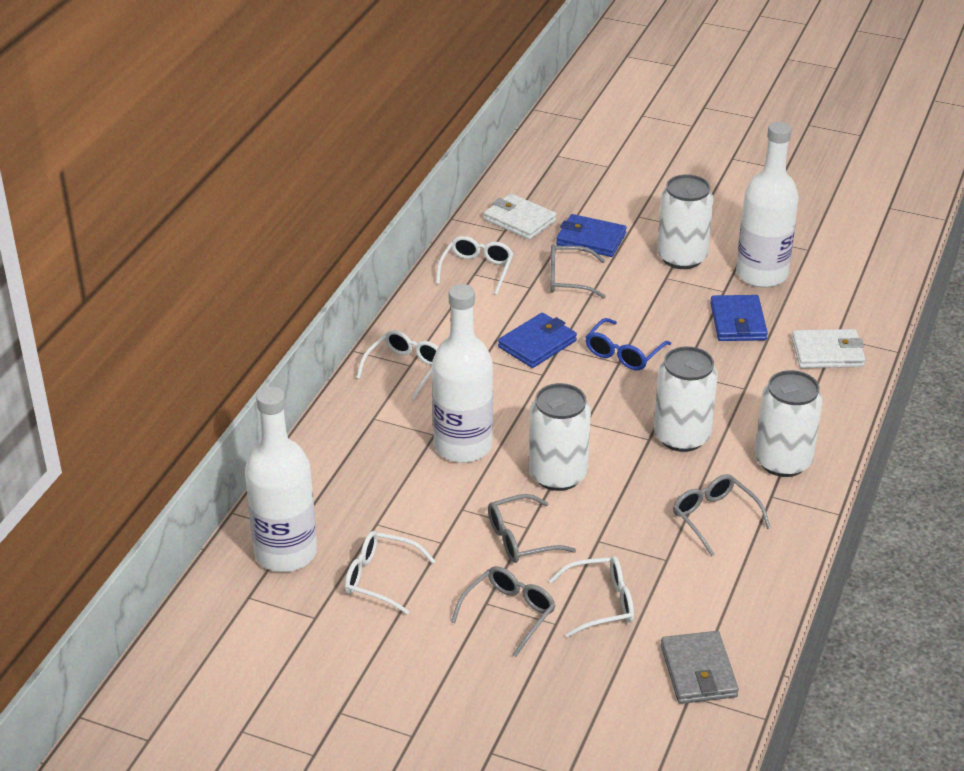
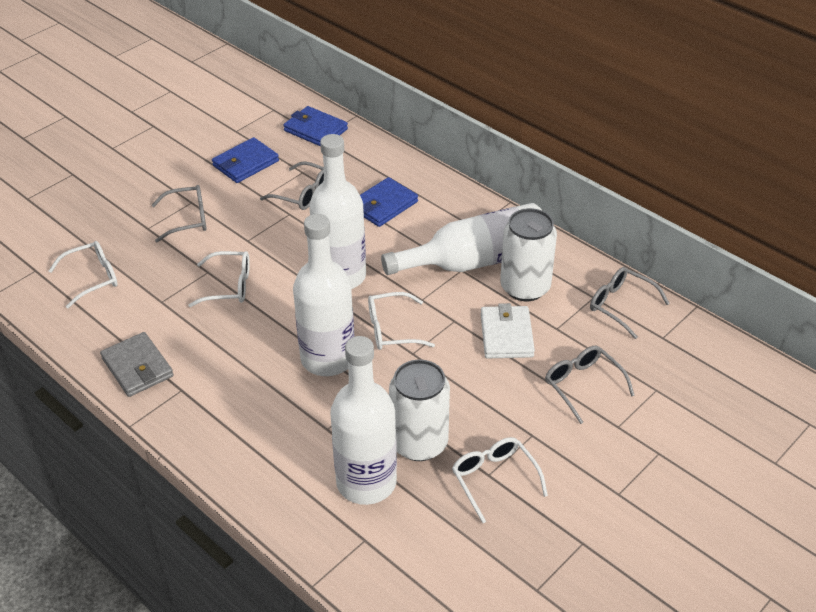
blue glasses: [586,318,671,370] = 1 -> none = 0
white bottle: [245,386,317,572] [432,284,493,463] [736,122,799,288] = 3 -> [293,214,355,376] [309,134,366,289] [330,336,397,505] [381,203,542,275] = 4
white can: [529,383,591,491] [654,346,718,452] [657,174,714,269] [755,370,823,477] = 4 -> [389,359,450,461] [500,208,557,301] = 2
white wallet: [484,193,557,240] [792,329,865,368] = 2 -> [481,303,535,358] = 1

